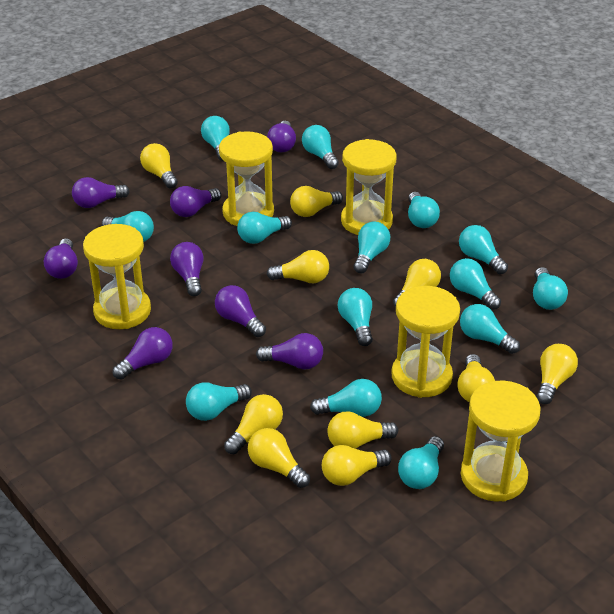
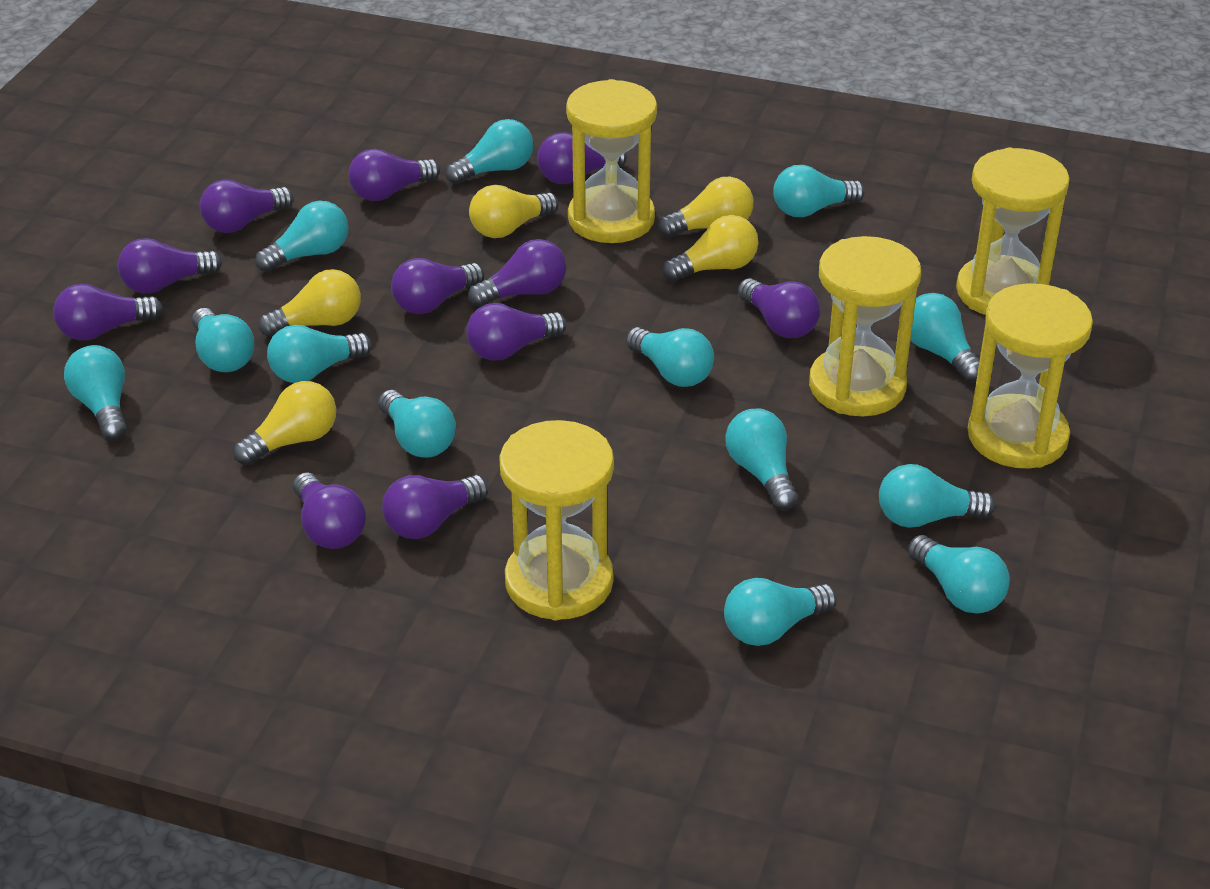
purple light bulb: [44,238,78,279] [72,177,130,208] [113,327,173,380] [170,186,221,217] [170,242,204,296] [215,285,266,337] [256,333,323,370] [267,121,296,152] = 8 -> [53,284,163,340] [118,238,222,293] [200,180,294,233] [293,472,366,549] [349,149,440,201] [382,475,488,539] [391,258,484,314] [466,303,566,361] [468,239,566,307] [537,132,627,184] [738,278,820,338] = 11
turquoise light bulb: [102,211,154,242] [186,382,252,421] [201,116,230,161] [237,212,292,244] [302,125,339,169] [310,379,382,417] [338,288,373,346] [353,221,390,273] [398,436,444,489] [408,192,440,228] [450,258,501,310] [459,225,508,274] [460,304,520,354] [533,267,568,310] = 14 -> [64,345,127,440] [192,308,254,372] [255,201,348,272] [267,325,372,383] [378,390,456,458] [445,119,533,184] [626,327,714,387] [724,578,837,646] [725,409,798,510] [773,165,865,217] [879,464,995,528] [908,535,1010,614] [911,293,980,382] = 13
yellow light bulb: [140,143,178,188] [224,394,283,454] [248,428,310,488] [267,250,329,283] [290,186,343,217] [322,445,392,486] [327,411,398,449] [393,259,441,308] [457,354,495,402] [537,344,578,404] = 10 -> [233,381,336,465] [258,269,361,337] [469,185,559,238] [658,177,753,238] [663,215,758,282] = 5

